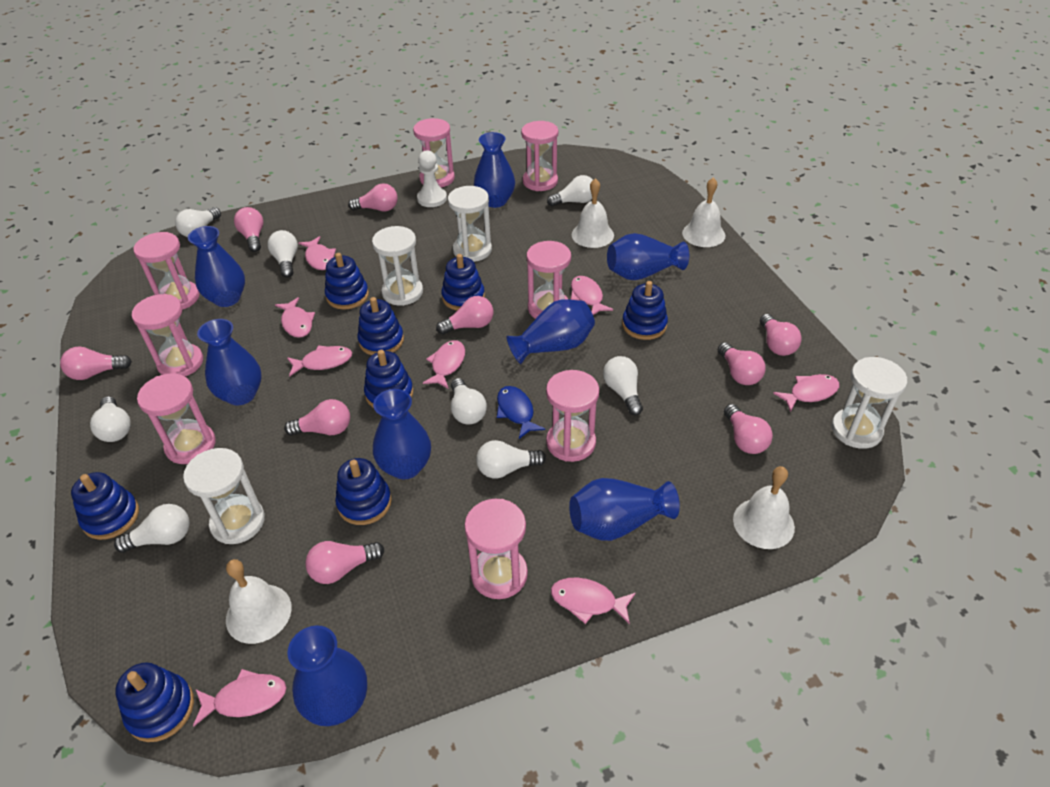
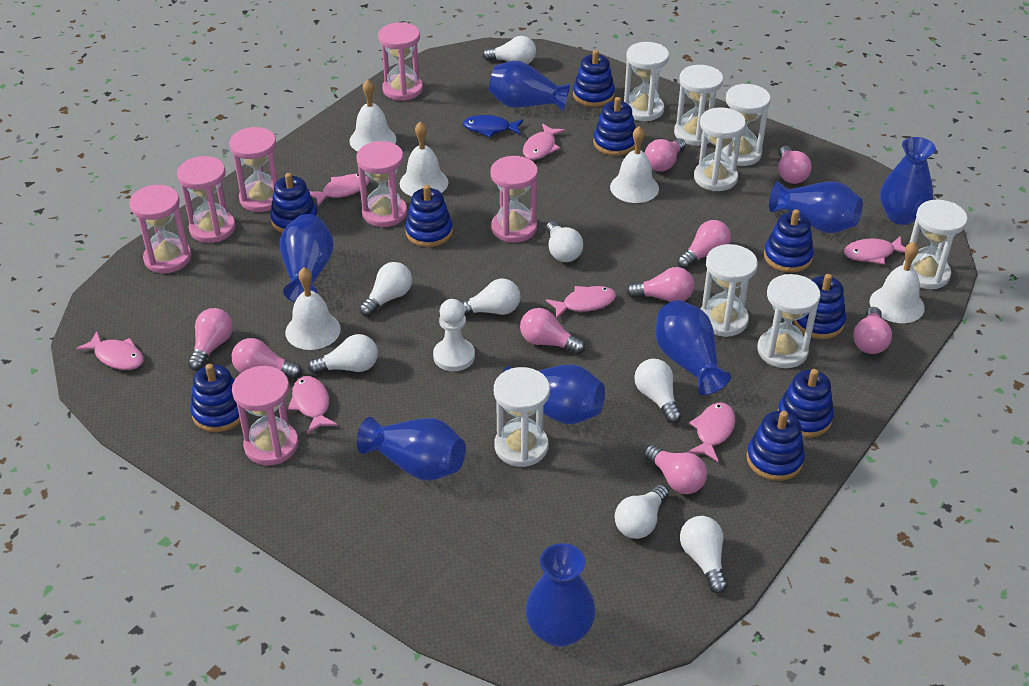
blue stacking toy: [71,472,139,540] [115,662,194,742] [325,253,369,310] [335,458,392,525] [357,297,404,355] [364,350,413,408] [441,254,485,311] [622,281,668,340] = 8 -> [190,364,247,432] [270,173,318,233] [405,185,453,247] [573,50,615,107] [593,97,636,156] [747,411,805,481] [764,209,814,273] [778,369,834,438] [793,274,846,339] = 9
pink fish: [193,669,287,726] [275,297,315,338] [287,345,352,377] [299,236,336,270] [423,340,465,389] [551,577,636,624] [571,276,613,315] [773,374,840,412] = 8 -> [76,331,144,370] [288,376,338,434] [309,174,370,206] [523,123,565,160] [546,286,616,319] [687,402,735,462] [844,236,905,265] = 7
pink hourglass: [132,294,203,376] [133,232,200,310] [137,374,216,464] [413,118,455,188] [464,499,528,599] [521,121,558,191] [527,241,571,319] [546,370,599,462] = 8 -> [129,185,191,273] [177,156,236,243] [229,127,278,212] [232,366,298,465] [356,141,407,227] [378,22,423,101] [491,156,538,243] = 7
white bell: [226,559,292,644] [572,178,614,248] [682,177,725,247] [733,466,795,549] = 4 -> [285,267,341,350] [349,79,396,151] [400,121,449,196] [610,126,659,203] [870,242,925,323] = 5
white hourglass: [183,448,265,544] [372,226,423,306] [448,186,492,262] [832,357,907,449] = 4 -> [494,367,550,467] [624,42,669,121] [674,65,723,146] [694,107,746,191] [701,244,758,337] [722,84,771,166] [757,274,820,368] [903,200,968,289] = 8

